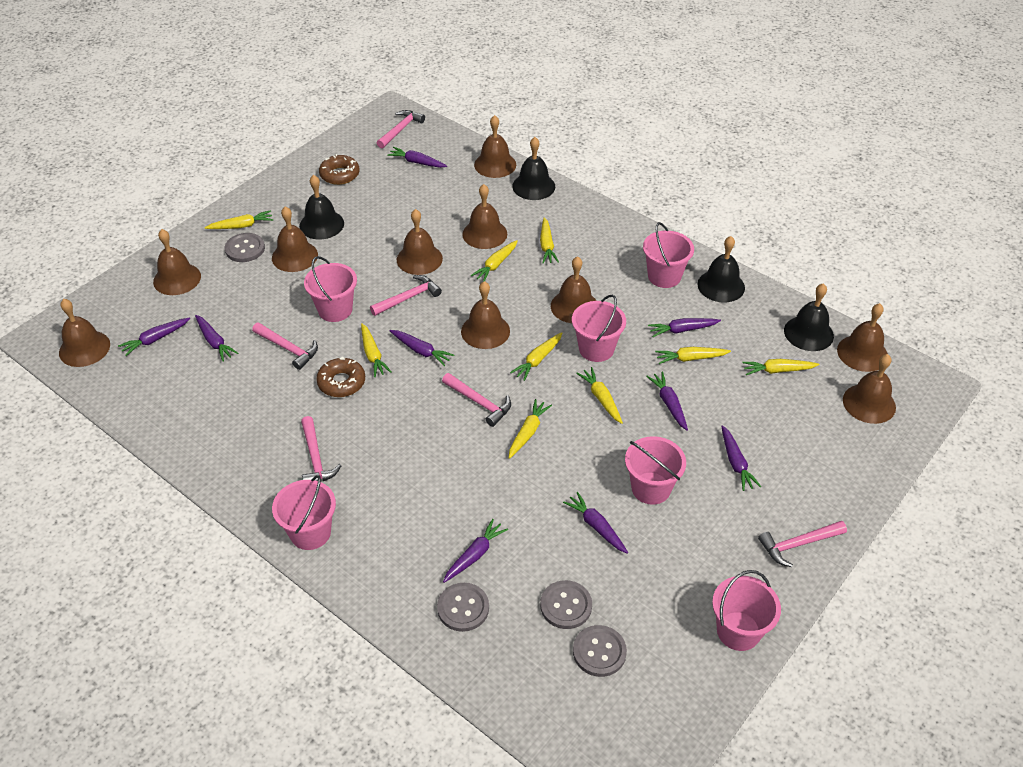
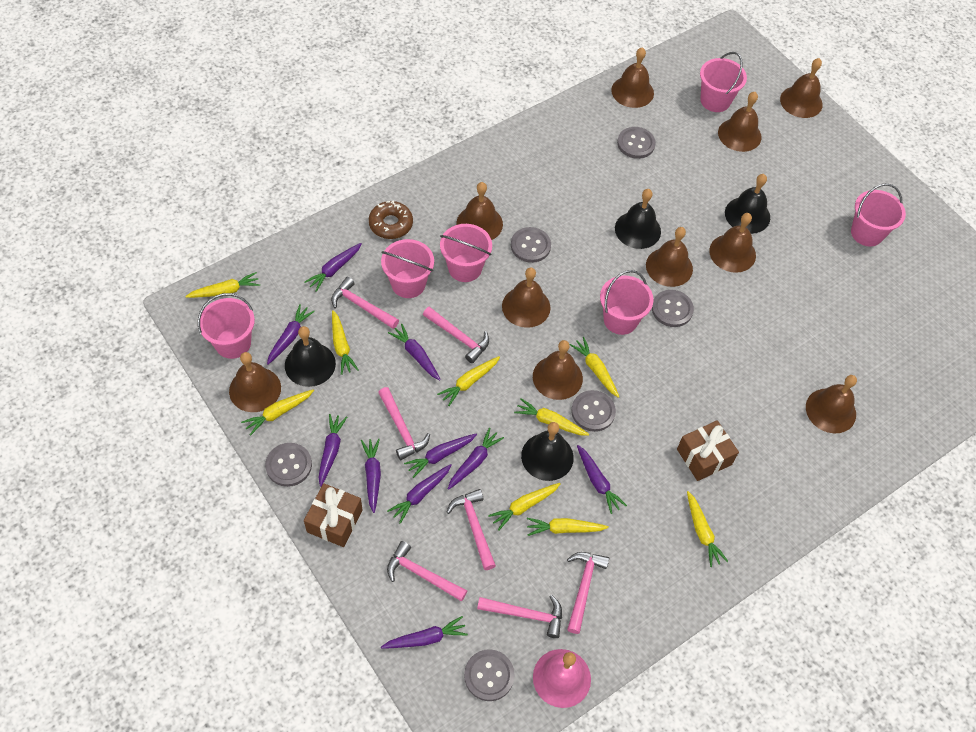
brown donut: [316,357,365,397] [319,154,360,185] = 2 -> [369,200,413,239] = 1
brown gift: none = 0 -> [304,483,363,547] [677,420,739,481] = 2
grey button: [225,233,265,262] [437,583,489,632] [540,580,592,629] [573,625,627,677] = 4 -> [265,443,312,487] [464,649,515,701] [511,227,551,263] [571,390,616,432] [617,127,656,159] [652,290,694,327] = 6
pink bell: none = 0 -> [533,649,591,708] = 1
pink hammer: [252,323,318,370] [301,416,342,481] [370,275,442,316] [377,110,425,148] [442,373,511,427] [758,521,847,567] = 6 -> [331,277,399,329] [378,387,430,460] [387,541,467,601] [423,307,489,363] [447,489,496,570] [477,595,562,638] [567,552,609,634] = 7
purple carrot: [118,317,190,356] [195,315,239,362] [387,147,447,168] [389,330,454,366] [443,519,508,583] [563,492,628,554] [646,372,688,431] [648,318,721,337] [721,425,761,491] = 9 -> [267,304,315,365] [304,243,362,292] [318,414,347,487] [361,438,381,513] [381,616,468,648] [387,464,452,524] [388,324,441,380] [404,434,477,478] [448,428,504,490] [577,445,627,514] = 10

